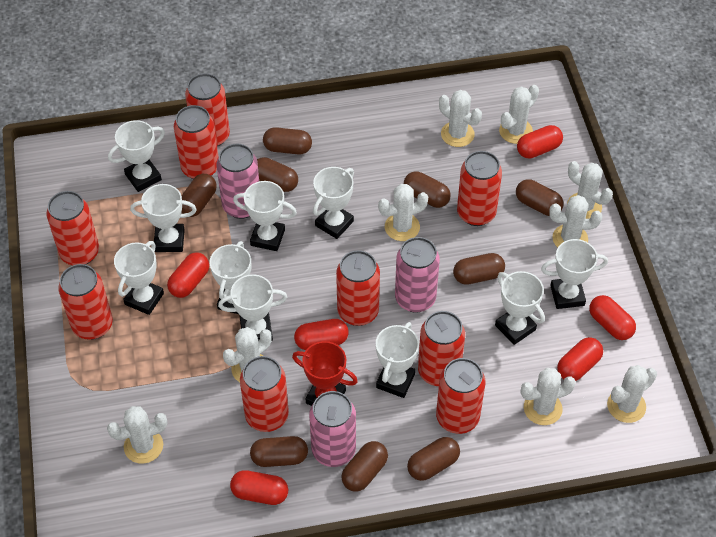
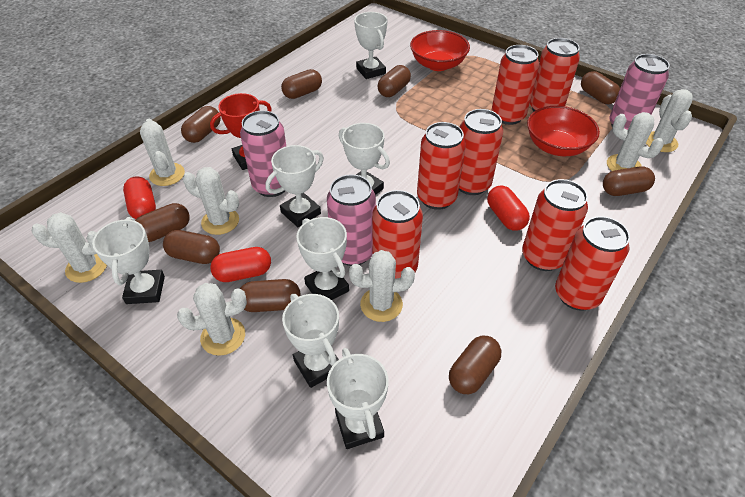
red bowl: none = 0 -> [410,30,470,71] [527,106,600,156] = 2
red can: [47,191,99,265] [58,264,113,340] [174,105,219,179] [185,73,230,147] [240,356,289,432] [336,250,380,326] [418,311,465,386] [436,358,486,434] [457,151,502,226] = 9 -> [372,190,423,279] [417,122,466,210] [459,109,503,195] [492,45,539,125] [522,179,588,271] [530,38,580,111] [555,216,630,311] = 7
red capsule: [167,253,209,298] [230,470,288,505] [294,319,349,350] [517,125,563,158] [557,337,603,381] [589,295,636,340] = 6 -> [123,176,156,219] [210,247,271,282] [487,185,530,231] = 3
white cactus: [107,406,167,464] [223,327,272,382] [378,184,428,241] [439,90,482,147] [499,85,539,144] [521,368,576,425] [549,195,602,247] [567,161,613,219] [607,365,657,423] = 9 -> [32,212,107,283] [140,119,185,186] [177,283,247,356] [183,167,239,235] [349,250,415,322] [607,112,664,171] [646,89,693,152] = 7
white trophy: [108,120,165,192] [114,241,164,315] [130,184,197,252] [210,241,251,314] [218,274,287,341] [233,181,297,251] [313,167,354,239] [376,322,419,398] [495,271,545,345] [541,239,608,309] = 10 -> [92,217,165,304] [265,145,324,227] [282,294,339,388] [296,217,349,300] [327,348,388,449] [339,123,390,195] [354,12,388,79] = 7

